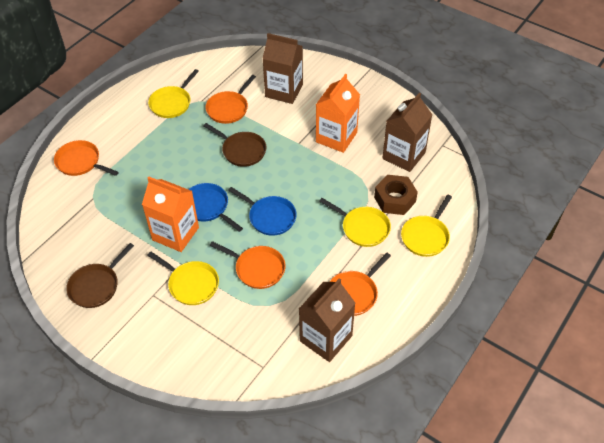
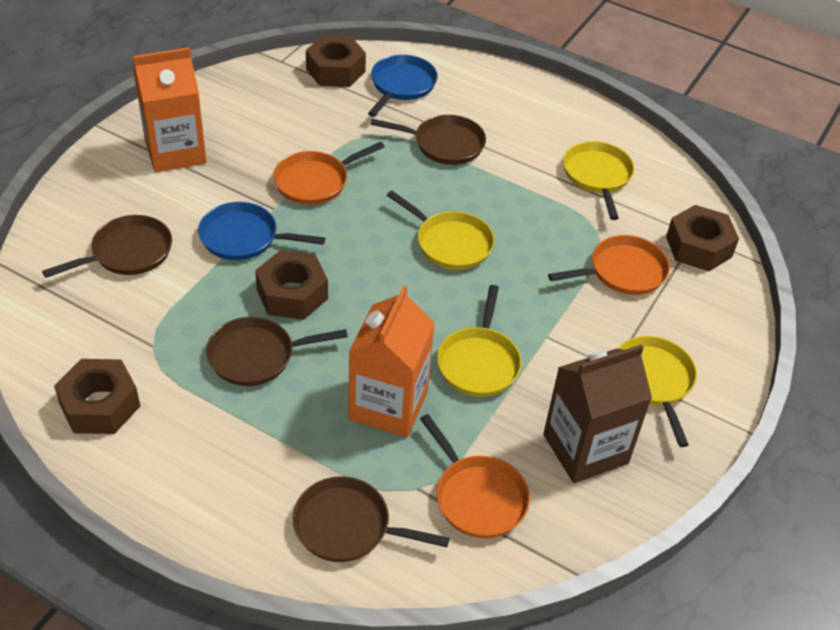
brown carton: [262,33,303,104] [299,278,355,362] [382,93,432,172] = 3 -> [543,344,652,483] = 1
brown nut: [374,175,418,215] = 1 -> [54,359,140,434] [255,250,328,320] [306,36,366,87] [666,205,739,271] = 4
brown pan: [66,243,134,308] [204,123,266,167] = 2 -> [42,215,172,278] [206,317,348,386] [293,476,450,562] [371,115,486,165] = 4
orange pan: [54,140,119,176] [205,75,256,124] [210,241,286,289] [330,253,391,316] = 4 -> [273,142,385,205] [420,414,530,538] [548,235,670,295] = 3

